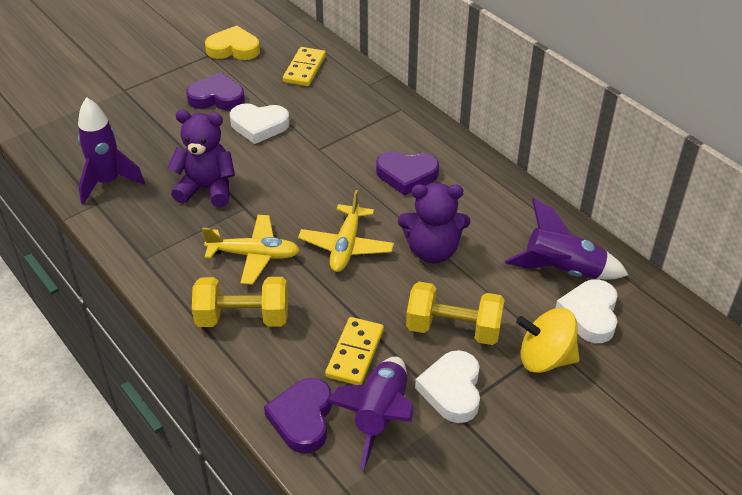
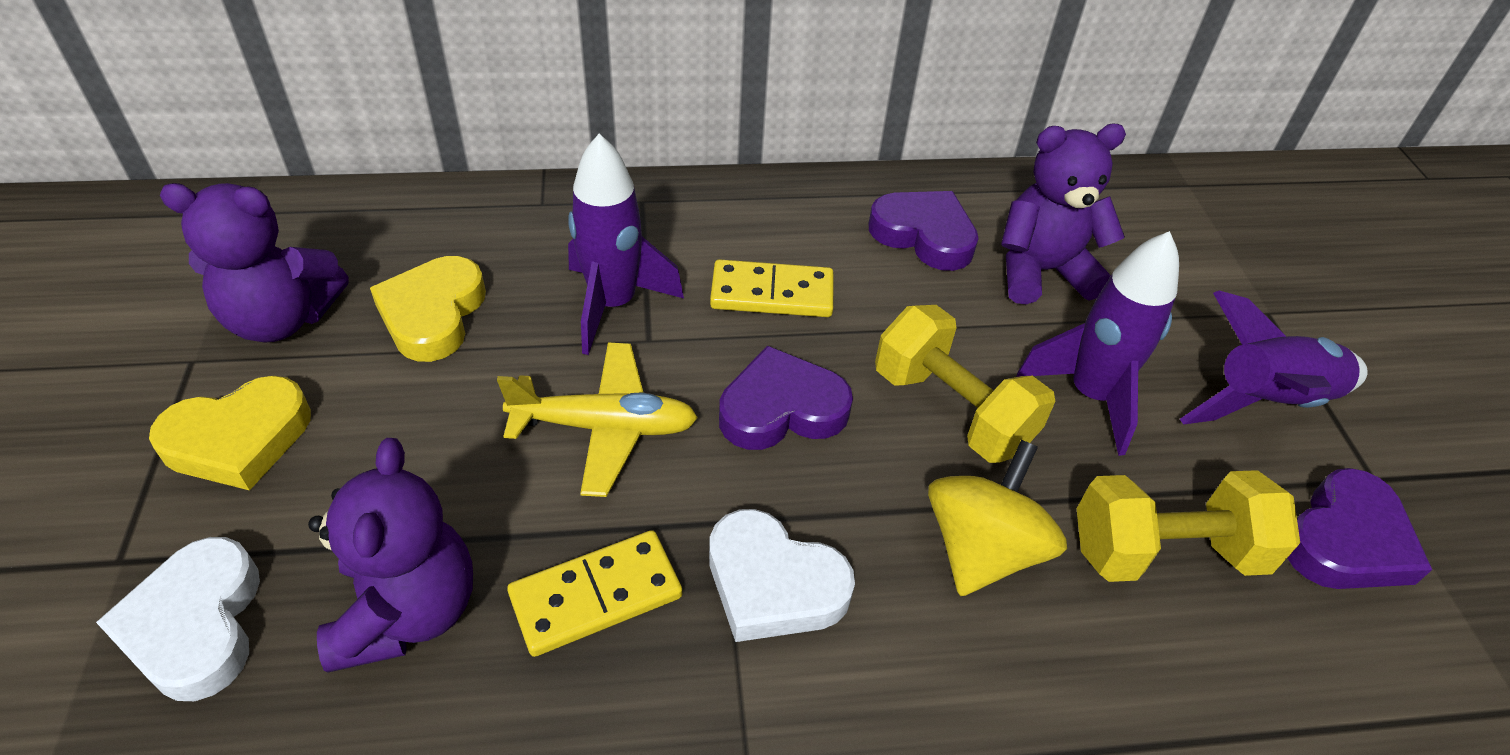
purple teddy bear: [167,110,235,207] [398,183,470,263] = 2 -> [160,183,349,343] [308,438,473,672] [1001,123,1126,304] = 3
white heart: [230,104,290,144] [415,350,480,423] [556,279,618,343] = 3 -> [96,537,260,701] [709,509,855,642] = 2
yellow heart: [205,25,260,60] = 1 -> [149,376,311,490] [370,256,486,362] = 2
yellow plane: [202,215,300,285] [298,190,394,272] = 2 -> [497,342,698,497] = 1

